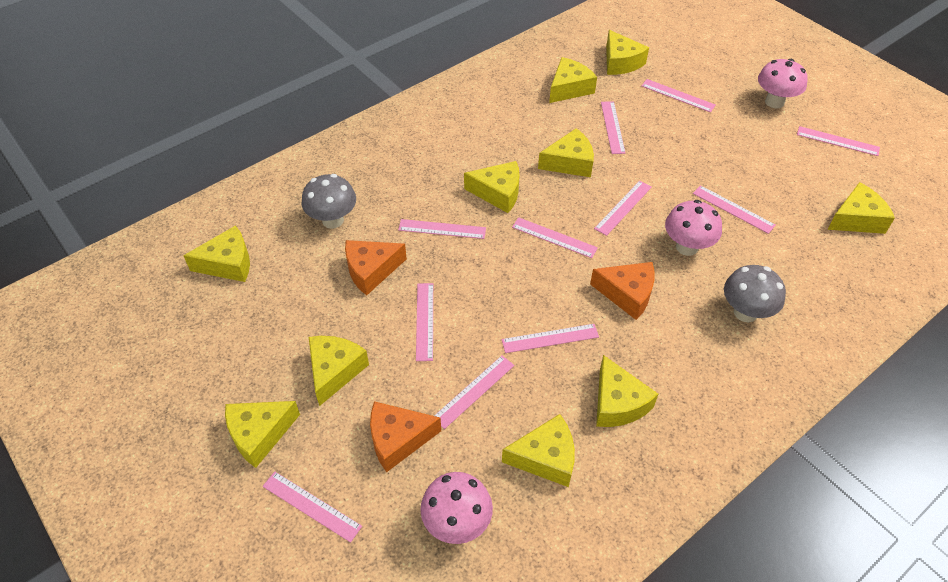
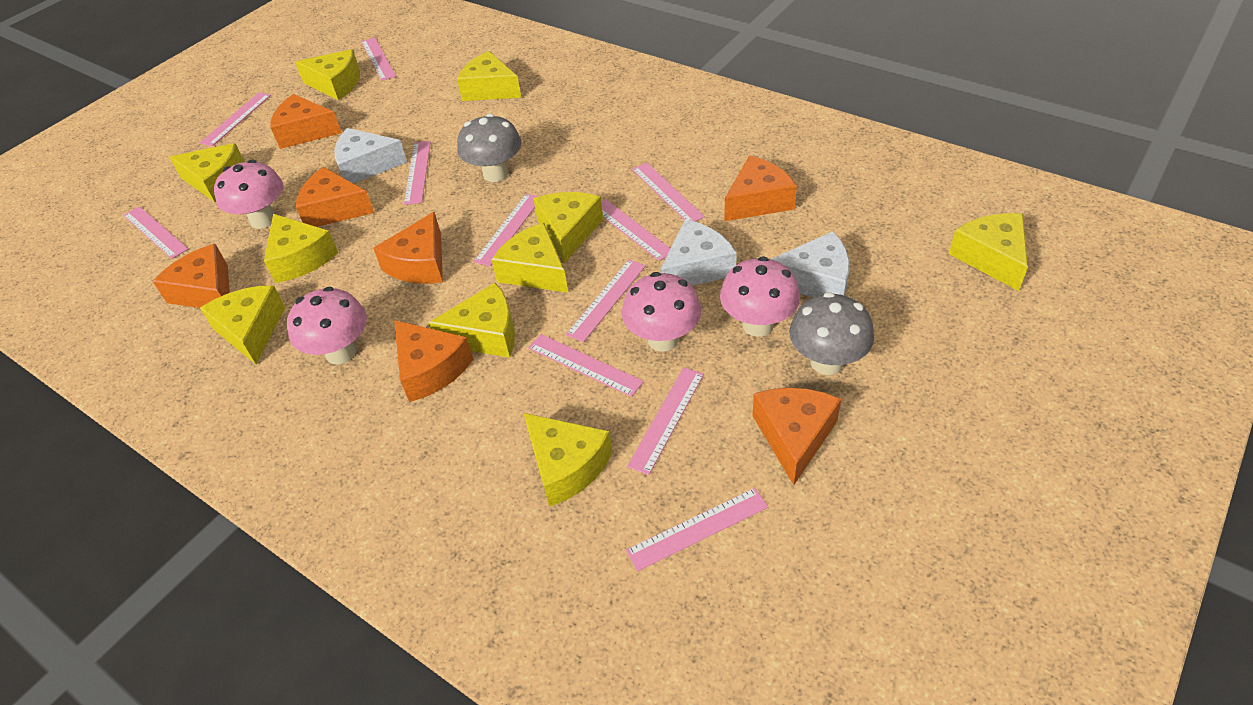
orange cheese: [345,240,407,295] [370,401,441,472] [590,262,655,320] = 3 -> [153,244,230,308] [270,94,342,149] [296,167,374,227] [373,212,443,284] [394,320,473,402] [724,155,797,221] [752,388,841,485] = 7
pink mushroom: [420,472,493,544] [665,200,722,256] [758,59,808,108] = 3 -> [214,160,283,229] [287,287,367,365] [622,272,701,352] [720,256,800,337] = 4
white cheese: none = 0 -> [334,128,407,184] [660,219,737,286] [771,231,850,297] = 3

